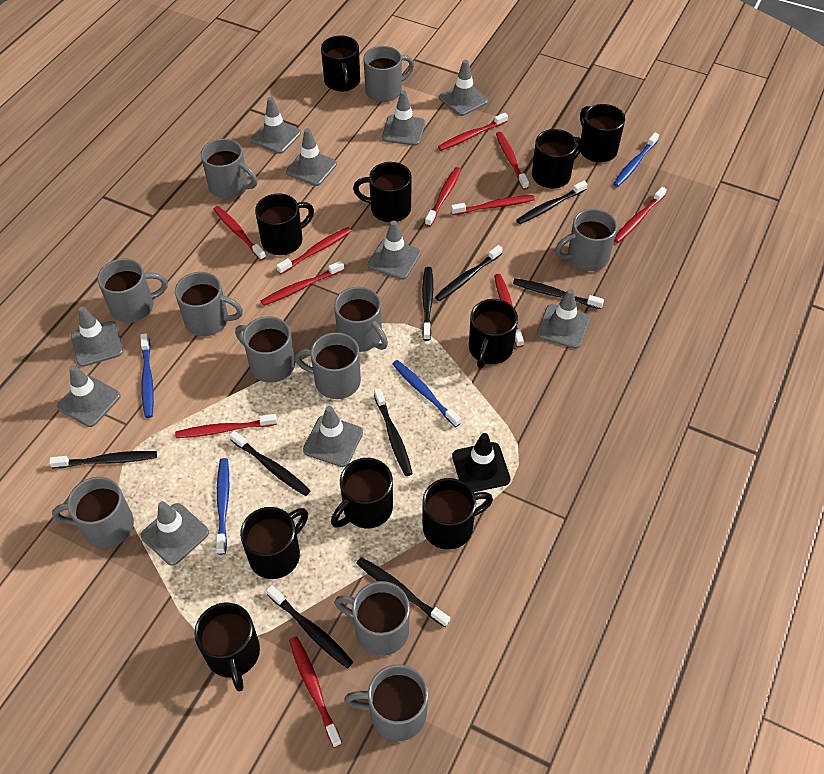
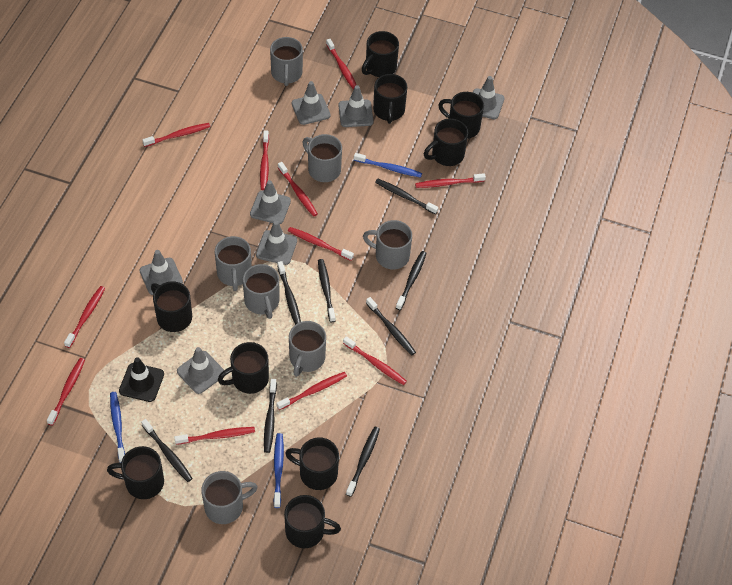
black mug: [194,603,260,692] [240,507,308,579] [255,194,314,255] [321,35,360,92] [331,458,393,528] [353,162,412,222] [423,478,493,550] [469,299,518,368] [532,129,583,188] [580,104,625,162] = 10 -> [107,446,164,499] [151,281,192,332] [218,342,269,394] [284,495,341,548] [285,437,339,490] [362,31,399,77] [373,74,407,124] [424,118,468,166] [438,92,484,139] = 9
black toothbrush: [49,451,157,468] [229,431,311,496] [266,585,353,668] [356,557,450,627] [374,388,413,476] [422,267,433,341] [435,245,503,301] [513,278,604,309] [516,180,587,224] = 9 -> [141,419,193,482] [264,379,277,453] [277,261,301,325] [318,259,336,322] [346,427,380,497] [366,297,416,355] [375,179,438,214] [396,251,427,310] = 8
blue toothbrush: [141,333,154,418] [216,458,229,555] [392,360,461,427] [613,133,659,187] = 4 -> [110,392,125,463] [274,433,284,508] [354,153,422,178] = 3
grey mug: [52,477,134,548] [97,258,168,323] [175,272,243,336] [201,138,257,198] [235,316,295,383] [294,332,361,399] [334,287,388,352] [334,581,410,656] [344,664,428,741] [363,46,414,102] [555,209,617,271] = 11 -> [201,471,258,524] [215,236,252,291] [243,264,280,319] [270,37,303,86] [289,321,326,377] [302,134,342,182] [363,220,412,269] = 7
grey traffic cone: [57,365,121,427] [71,306,123,367] [141,501,209,566] [251,97,301,154] [286,128,337,186] [303,406,363,467] [368,220,421,280] [382,91,425,146] [439,60,488,116] [537,289,590,349] = 10 -> [140,250,183,295] [177,347,224,394] [250,180,291,224] [256,221,297,265] [292,81,331,125] [338,85,373,127] [473,76,504,119] = 7

